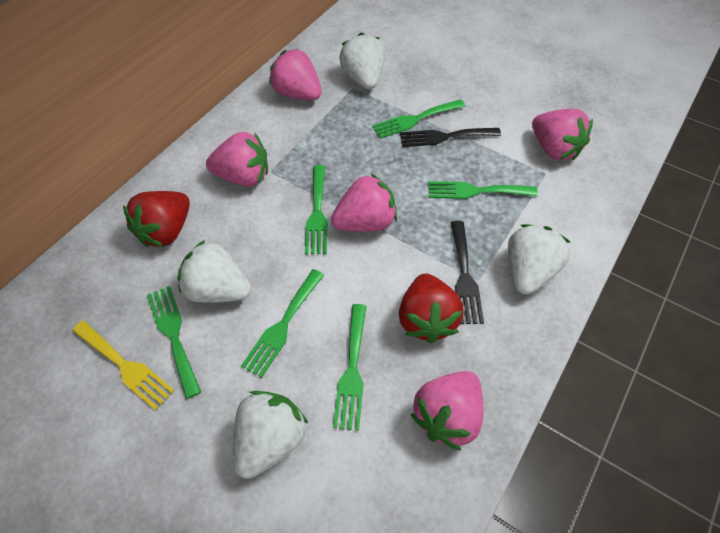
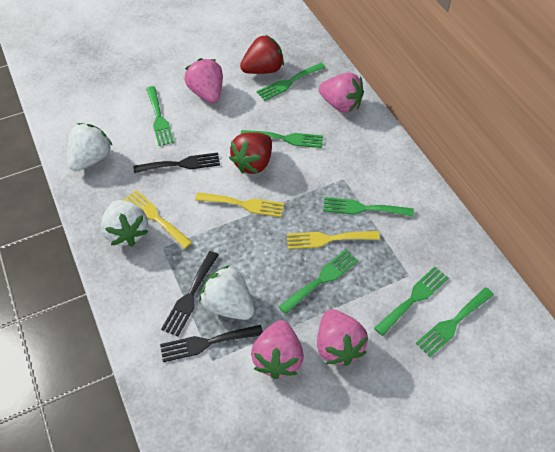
black fork: [400,128,501,147] [451,221,484,324] = 2 -> [134,153,220,173] [160,325,263,362] [161,251,219,336] = 3
green fork: [147,286,201,399] [241,269,324,378] [305,165,328,254] [333,304,367,431] [372,99,465,139] [428,181,538,199] = 6 -> [146,86,174,146] [241,130,323,148] [257,63,326,101] [278,250,358,314] [323,197,414,217] [374,266,449,336] [416,287,494,357] = 7
pink strawberry: [206,132,268,186] [269,49,322,100] [331,174,397,232] [411,371,483,450] [532,109,593,160] = 5 -> [185,58,223,103] [251,320,304,379] [317,309,368,366] [318,72,364,113] = 4
white strawberry: [178,240,251,303] [233,391,308,479] [339,32,385,89] [508,224,571,294] = 4 -> [67,123,113,171] [101,200,148,247] [199,265,254,320] = 3
yellow fork: [72,321,175,411] = 1 -> [123,190,192,249] [195,192,284,217] [287,231,380,249] = 3

